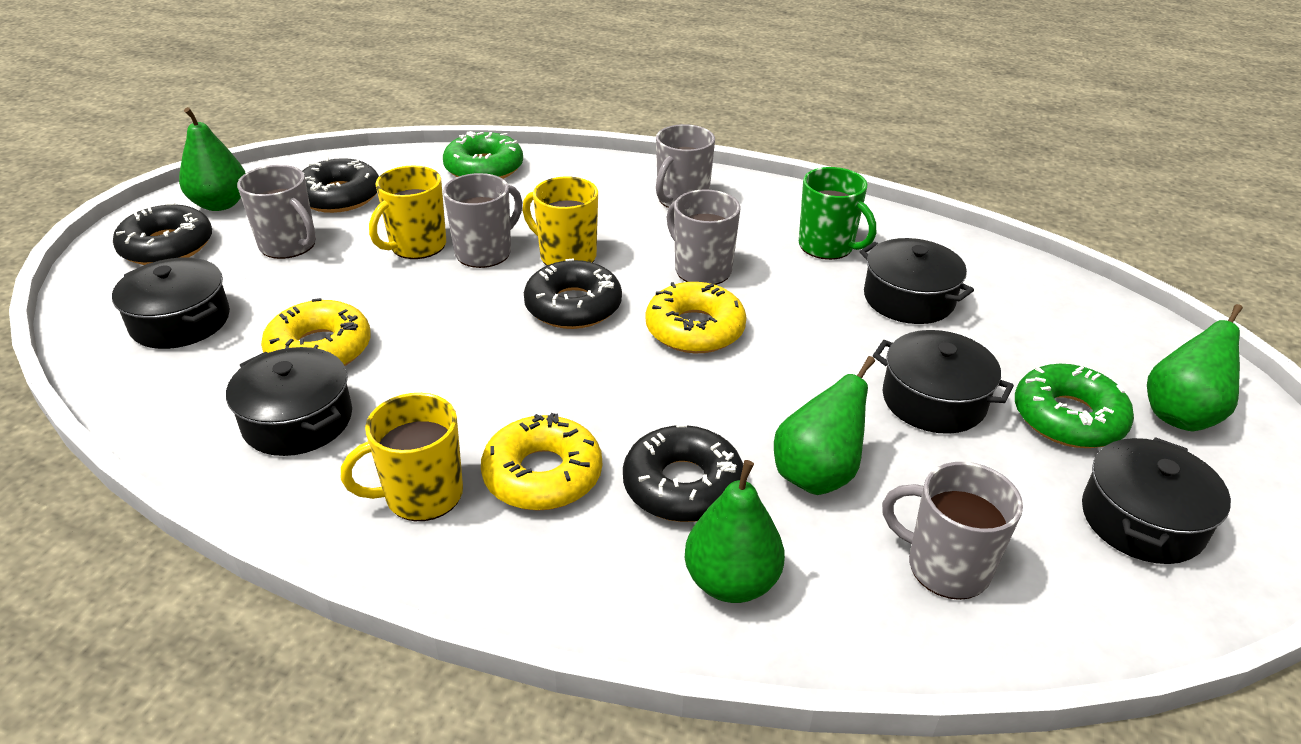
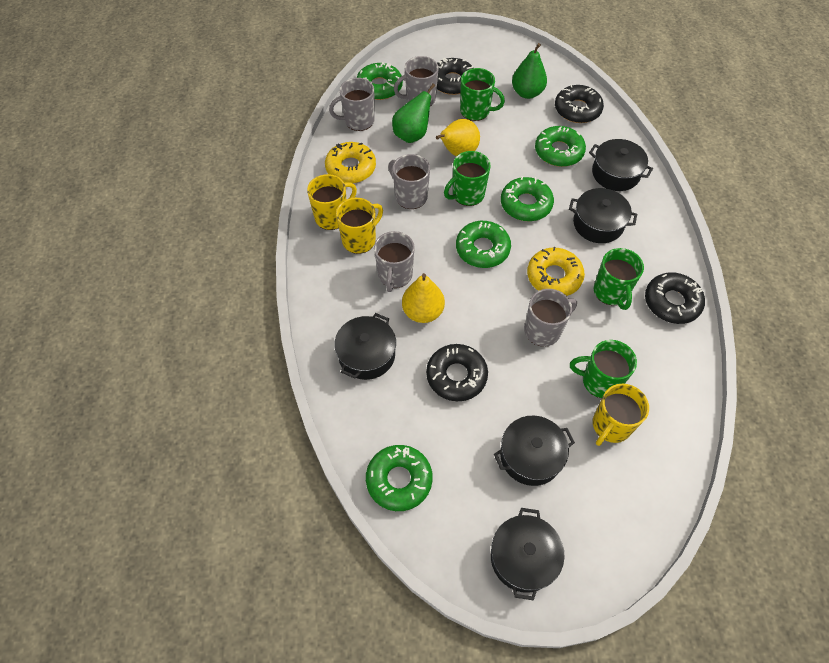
green donut: [443,131,523,179] [1015,364,1134,448] = 2 -> [356,62,403,100] [366,445,433,511] [456,221,511,268] [501,176,554,221] [535,126,586,167] = 5
green mug: [799,167,876,260] = 1 -> [444,151,491,206] [460,68,505,121] [570,340,637,398] [594,248,644,310] = 4
green pear: [179,107,246,211] [685,460,785,603] [774,356,875,495] [1147,304,1243,431] = 4 -> [392,83,435,143] [512,43,547,99] = 2
yellow donut: [261,298,371,366] [481,413,602,511] [645,282,746,353] = 3 -> [325,142,376,183] [527,247,585,296] = 2
yellow pear: none = 0 -> [402,273,445,323] [436,119,480,156] = 2

